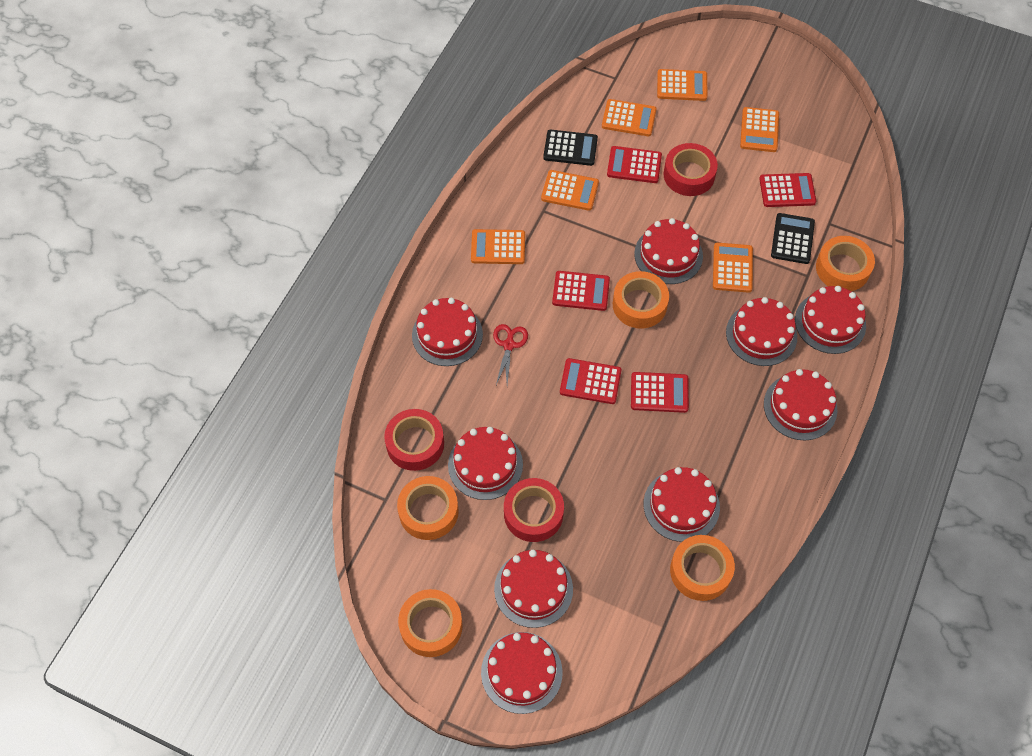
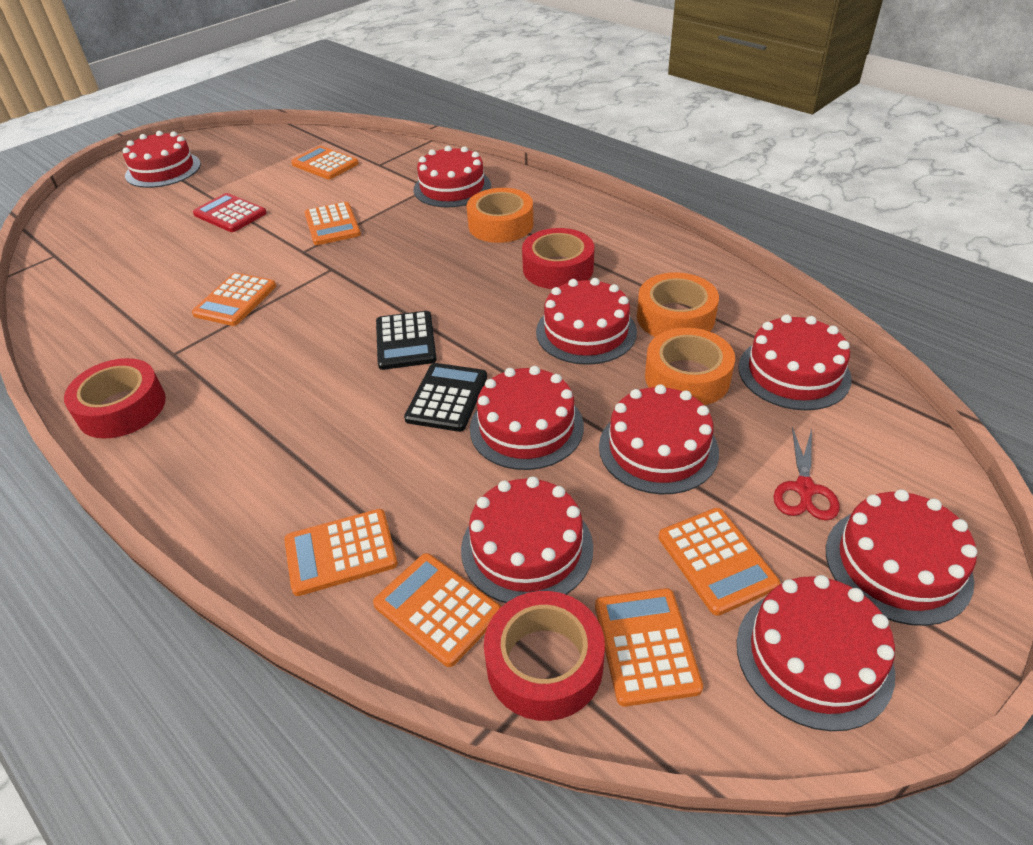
orange calculator: [471,229,525,264] [541,170,599,211] [602,99,657,136] [657,69,707,101] [713,243,753,293] [740,107,779,152] = 6 -> [192,272,276,326] [284,509,398,596] [291,146,359,179] [304,202,361,245] [373,553,501,667] [595,588,703,707] [658,508,780,616] = 7
orange tape: [397,476,459,540] [398,589,463,657] [613,271,669,329] [670,535,735,601] [816,236,875,291] = 5 -> [467,188,534,243] [637,272,719,337] [645,328,735,405] = 3
red calculator: [552,271,610,311] [560,358,621,404] [607,146,662,183] [631,372,689,413] [759,173,816,207] = 5 -> [193,193,267,232] = 1

